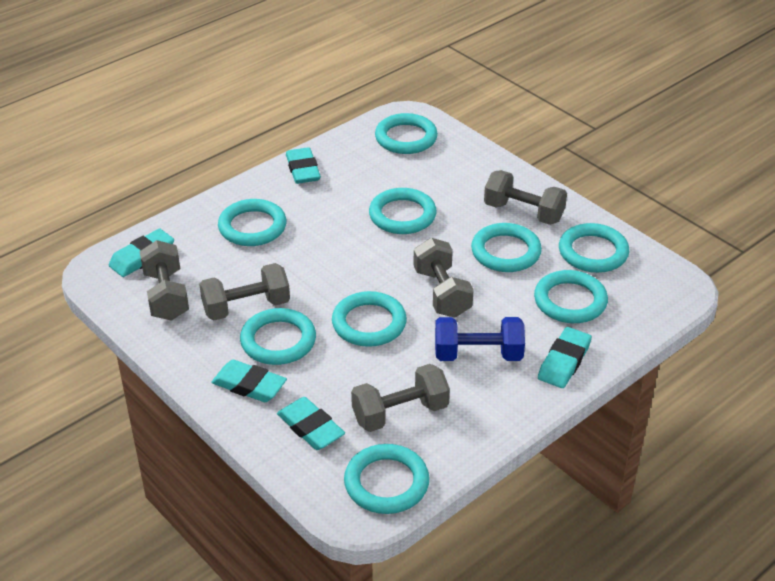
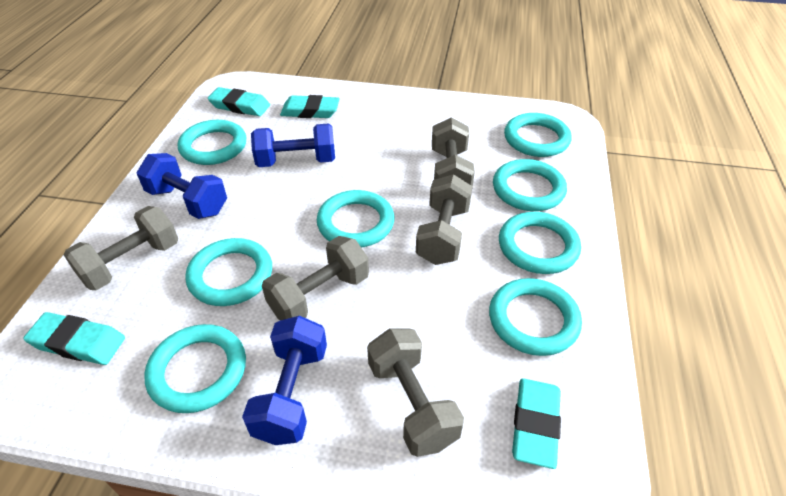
blue dumbbell: [435,317,525,361] = 1 -> [137,153,227,219] [242,316,327,445] [251,123,335,167] = 3
turquoise eraser: [109,229,174,277] [211,360,287,402] [277,397,345,450] [286,147,321,184] [538,327,592,388] = 5 -> [23,312,125,365] [208,87,270,116] [280,95,340,118] [512,378,561,469] = 4
turquoise ring: [218,199,287,246] [240,308,316,365] [332,291,407,347] [344,444,430,514] [369,188,437,234] [375,113,438,154] [471,223,542,272] [534,270,608,323] [559,223,629,273] = 9 -> [144,324,246,413] [178,120,246,165] [185,238,272,306] [317,190,394,248] [489,278,582,356] [493,159,567,211] [499,212,581,274] [504,113,572,157] = 8

